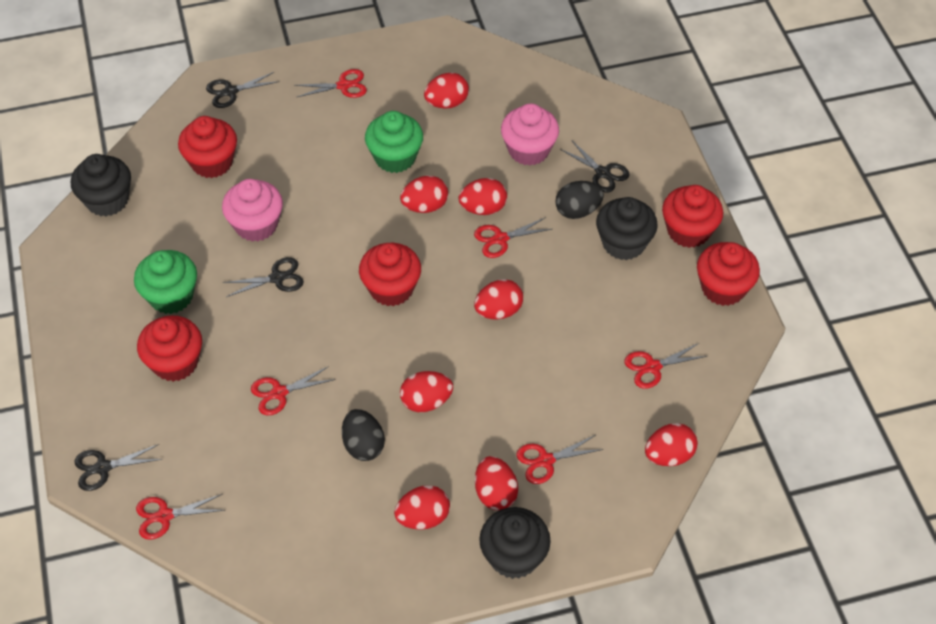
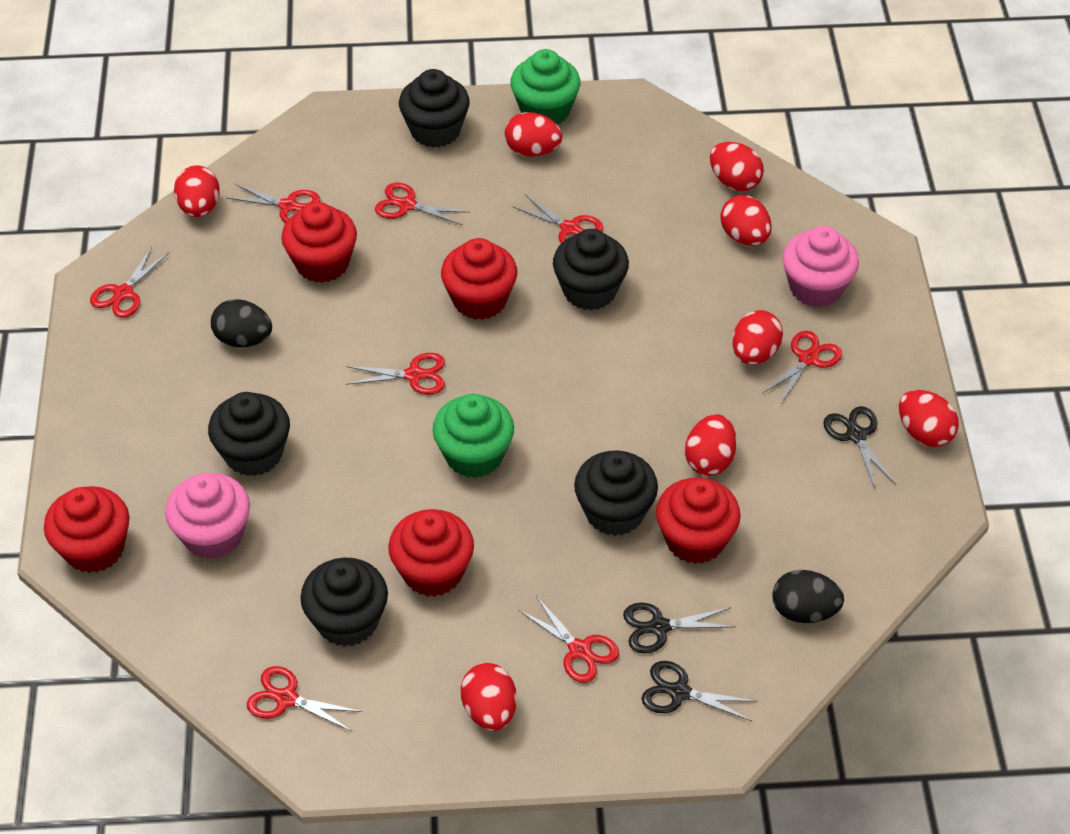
black cupcake: [71,154,131,216] [479,507,551,579] [596,197,658,260] = 3 -> [208,392,290,476] [300,558,388,647] [399,69,470,148] [553,229,629,310] [574,450,658,536] = 5
black scissors: [74,444,163,491] [206,72,279,108] [223,257,304,297] [560,140,630,193] = 4 -> [623,603,736,653] [641,661,758,721] [823,406,896,489] = 3
red scissors: [136,494,225,540] [251,366,336,415] [294,69,367,98] [474,217,552,258] [516,435,604,484] [624,343,708,389] = 6 -> [90,247,169,318] [227,183,320,223] [247,666,362,731] [346,353,445,395] [375,183,470,226] [513,194,603,243] [519,596,619,683] [762,331,842,405] = 8

